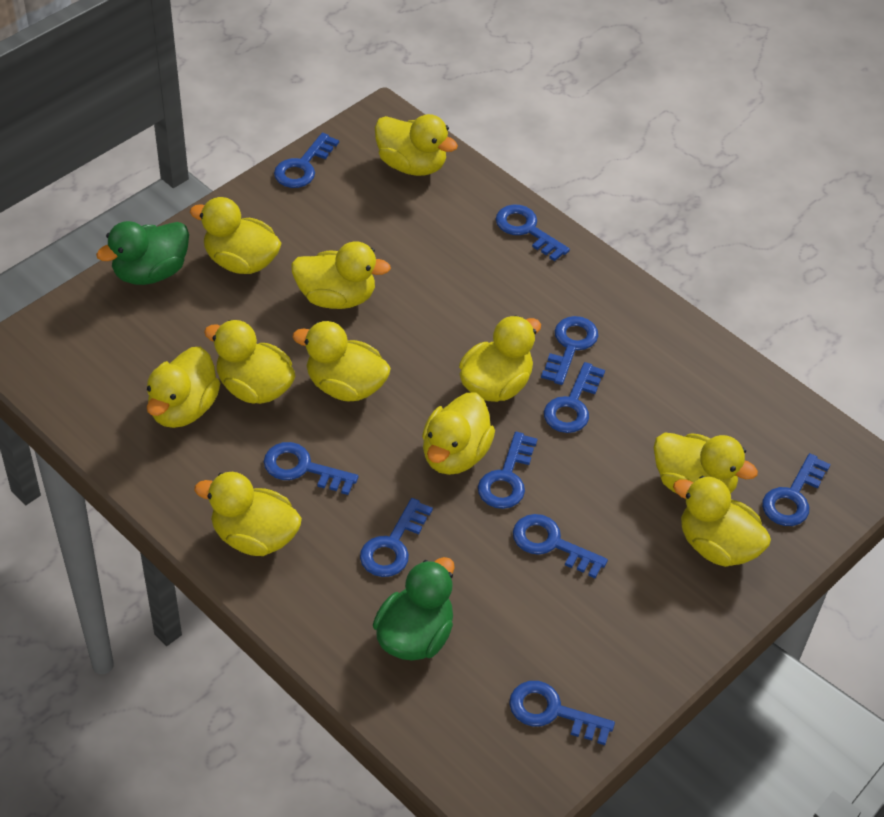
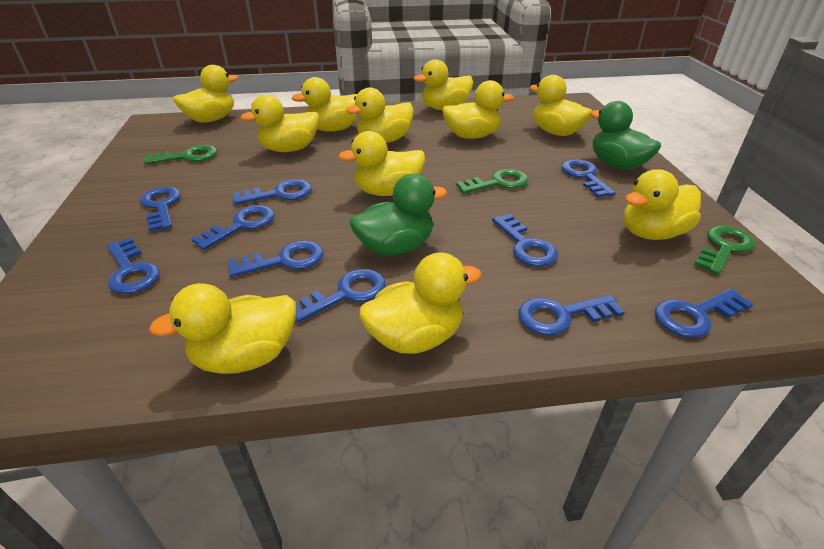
green key: none = 0 -> [144,145,217,164] [456,169,529,194] [694,226,755,275] = 3

